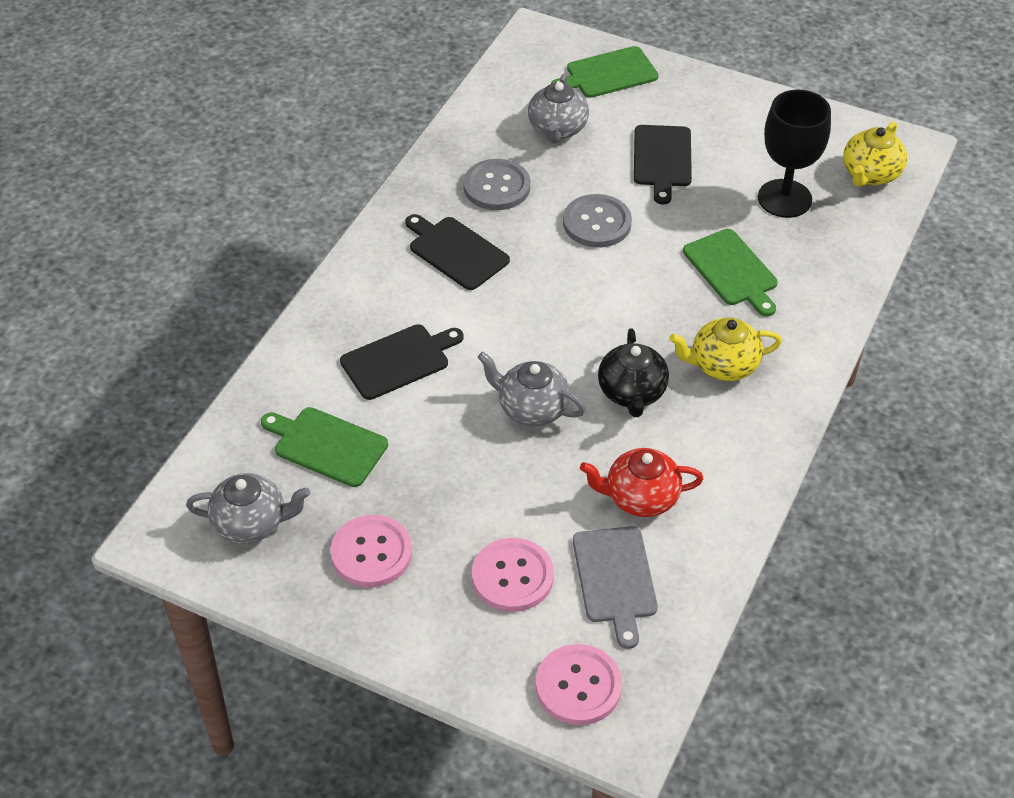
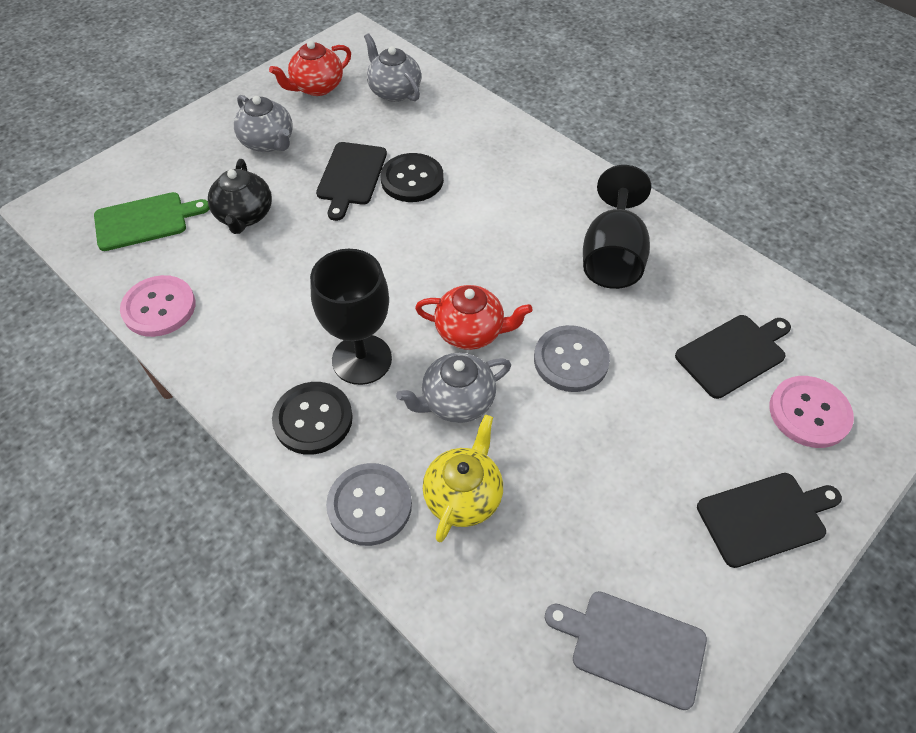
black button: none = 0 -> [272,382,353,455] [381,153,444,202] = 2
black goblet: [758,90,831,218] = 1 -> [310,249,392,385] [583,165,651,289] = 2
green cutting board: [261,407,388,487] [551,46,659,98] [683,229,778,316] = 3 -> [94,192,210,251] = 1
pink button: [331,515,412,587] [472,538,554,612] [536,644,622,725] = 3 -> [120,275,196,337] [770,376,854,448] = 2
red teapot: [580,448,703,517] = 1 -> [269,41,351,96] [415,285,533,350] = 2
yellow teapot: [669,317,782,381] [843,121,907,187] = 2 -> [423,415,503,542] = 1

